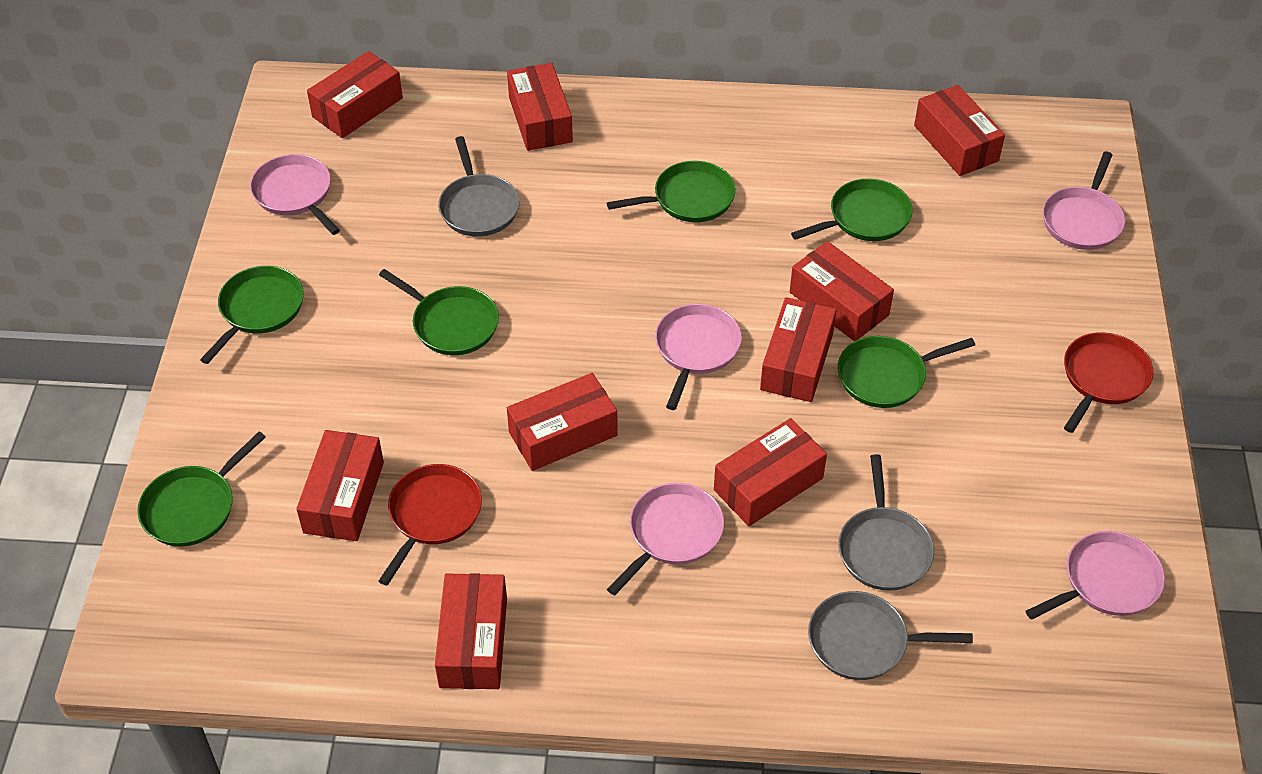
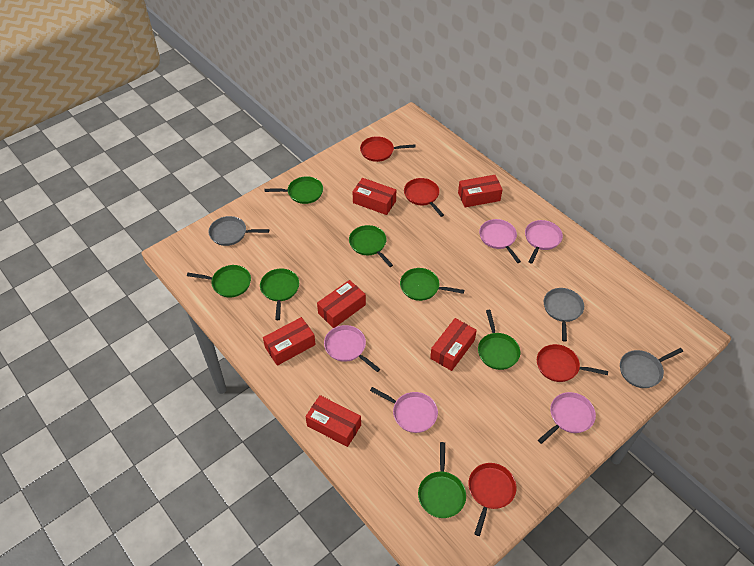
green pan: [137,432,266,547] [200,266,304,364] [379,269,499,355] [607,161,736,222] [791,179,913,241] [838,336,975,408] = 6 -> [187,265,251,298] [260,268,299,320] [265,176,323,204] [349,225,393,267] [400,268,464,301] [418,442,466,518] [478,310,520,370] = 7
red box: [296,430,384,541] [307,51,403,138] [435,573,507,689] [507,63,573,151] [507,373,618,471] [714,418,827,526] [760,297,837,402] [790,241,894,341] [914,85,1005,176] = 9 -> [263,317,316,366] [305,395,361,447] [317,280,366,328] [353,178,396,215] [430,318,477,371] [458,175,503,207] = 6
red pan: [379,464,482,585] [1064,332,1153,433] = 2 -> [360,136,416,162] [404,178,444,217] [468,463,516,536] [537,344,608,382] = 4

